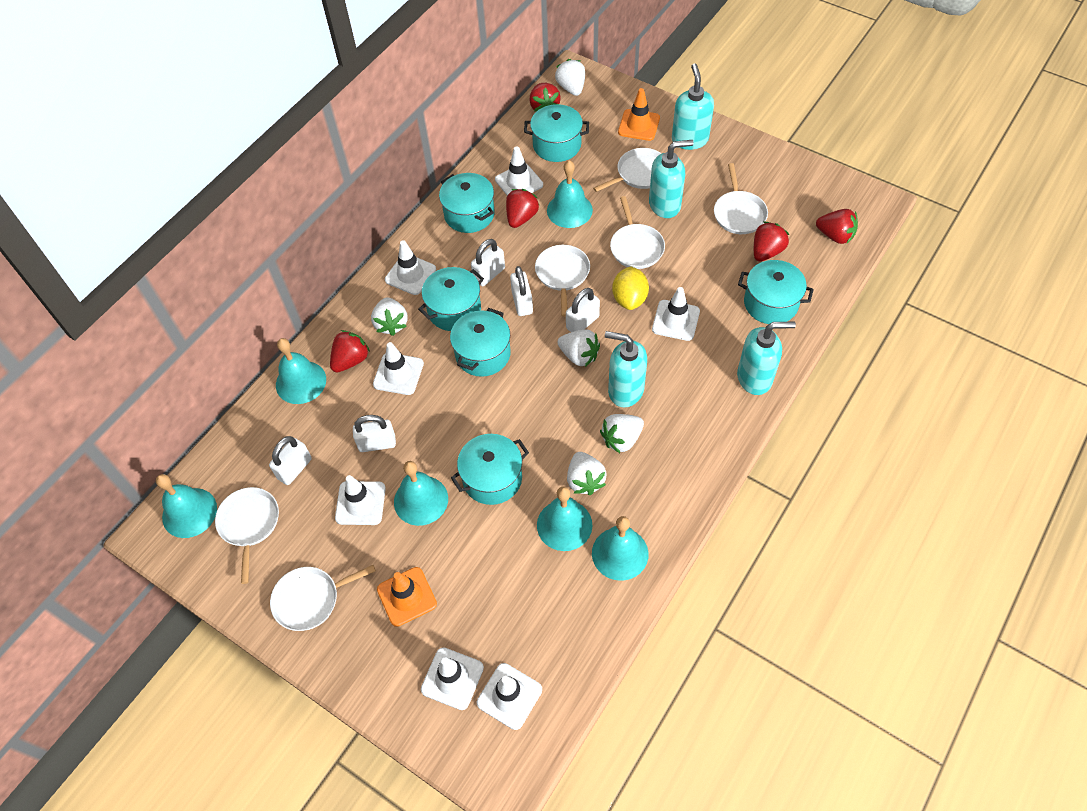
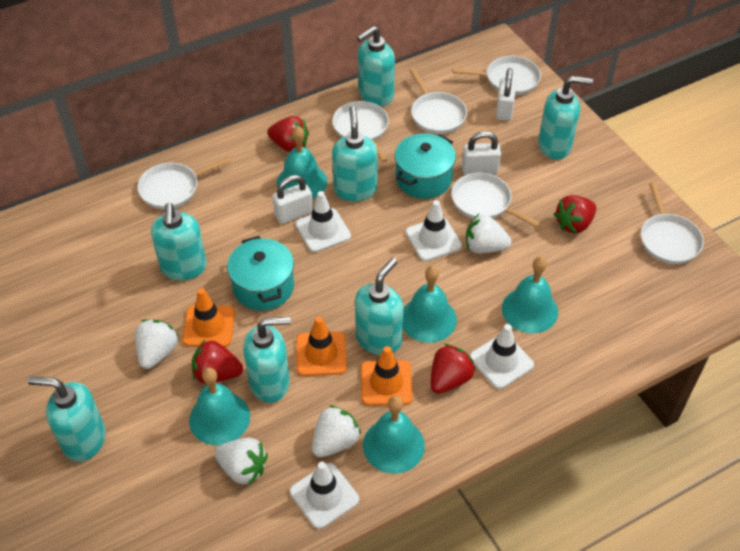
orange traffic cone: [377,567,437,627] [618,88,660,141] = 2 -> [182,288,235,347] [296,316,347,376] [361,346,413,406] = 3
red strawberry: [330,330,370,373] [506,189,539,228] [529,83,561,112] [754,222,789,262] [816,209,858,244] = 5 -> [192,340,243,384] [267,116,309,152] [430,344,476,394] [554,195,596,234] = 4
turquoise bell: [156,474,217,538] [276,338,326,404] [394,461,448,526] [537,486,592,551] [547,160,593,228] [592,516,648,581] = 6 -> [189,368,250,445] [277,126,327,199] [363,396,425,474] [403,266,457,343] [502,257,558,333] = 5
turquoise pot: [418,267,484,331] [439,173,495,233] [450,308,511,377] [451,434,529,505] [524,104,589,162] [738,260,814,324] = 6 -> [227,236,294,311] [395,133,456,199] = 2
turquoise soap dispenser: [605,331,647,407] [649,140,694,218] [672,63,714,150] [737,322,796,395] = 4 -> [28,376,106,462] [151,203,207,280] [243,317,291,403] [332,106,378,201] [355,258,404,355] [357,26,395,106] [538,76,593,160] = 7
white padlock: [269,436,311,485] [353,415,396,452] [471,239,505,286] [510,266,533,316] [566,288,600,332] = 5 -> [272,175,313,224] [462,131,501,175] [496,68,516,121] = 3
white strawberry: [371,297,408,336] [555,59,585,96] [557,330,600,367] [567,452,607,495] [600,414,644,453] = 5 -> [135,319,179,369] [215,438,268,486] [312,405,361,458] [466,214,511,253] = 4
white traffic cone: [335,475,386,525] [373,342,424,395] [385,240,436,295] [421,647,484,710] [477,663,542,730] [495,146,543,196] [652,287,700,341] = 7 -> [290,462,359,529] [295,191,351,252] [406,200,462,261] [470,324,534,389] = 4
yellow lemon: [612,266,649,310] = 1 -> none = 0

